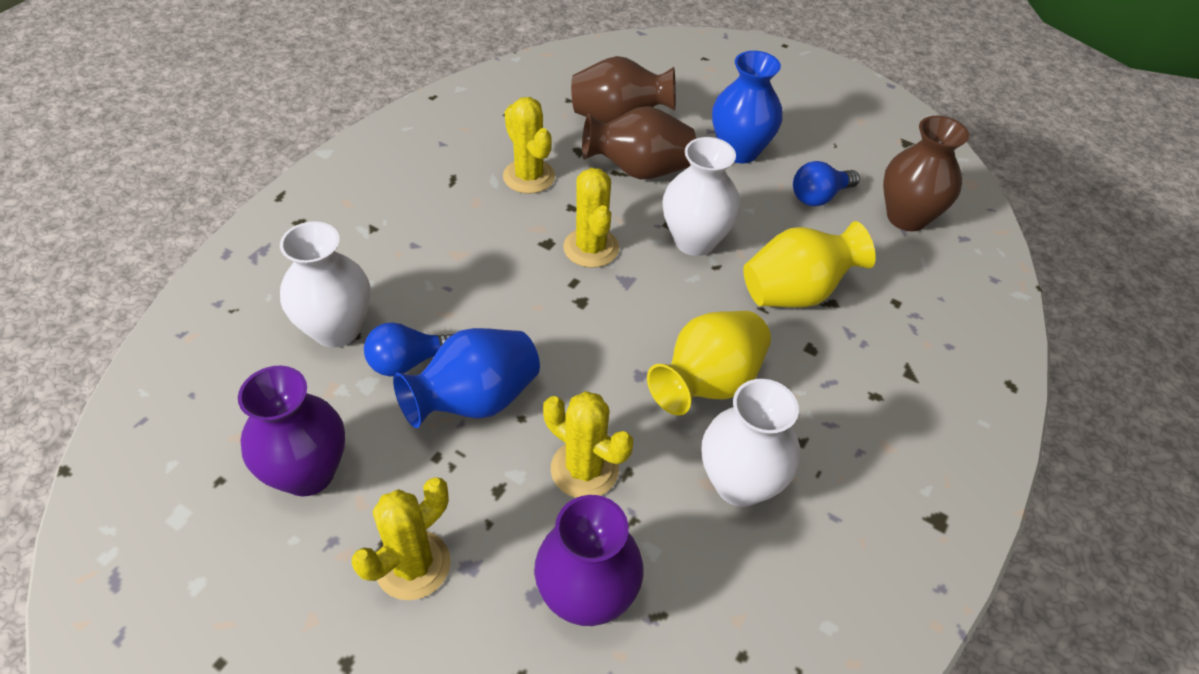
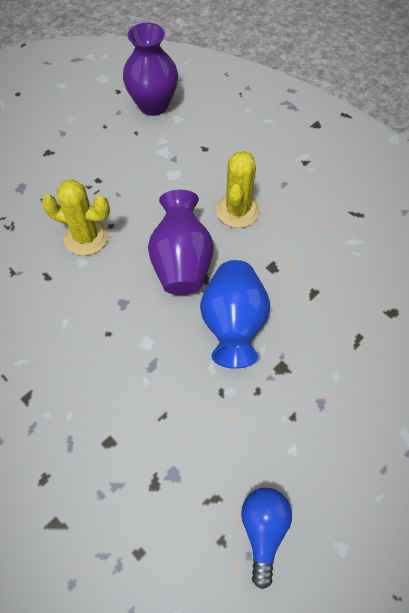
blue light bulb: [364,322,453,376] [793,161,860,206] = 2 -> [241,488,292,589] = 1
blue vase: [393,328,540,428] [712,51,783,164] = 2 -> [200,260,271,369] = 1
brown vase: [571,56,676,123] [582,106,696,179] [883,116,969,231] = 3 -> none = 0
white vase: [280,221,370,348] [662,137,741,256] [702,379,800,507] = 3 -> none = 0
yellow cactus: [352,477,451,600] [503,97,555,194] [543,391,633,498] [563,168,619,268] = 4 -> [41,179,110,256] [216,151,260,228] = 2
yellow vase: [647,311,771,415] [743,221,876,307] = 2 -> none = 0

